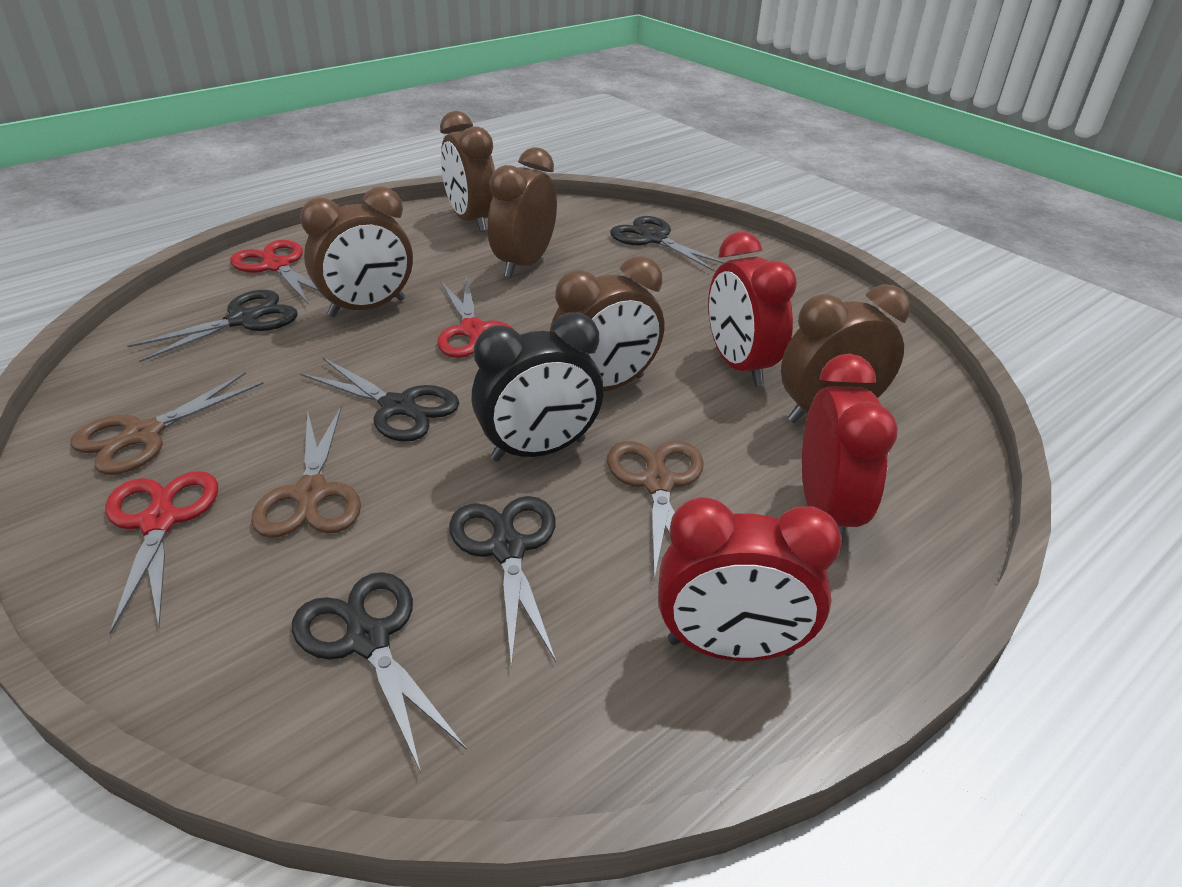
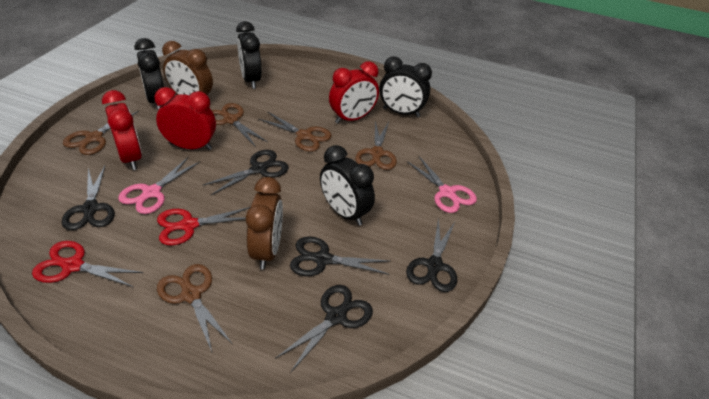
black clock: [471,312,603,461] = 1 -> [134,38,164,110] [236,21,262,89] [320,145,375,226] [379,57,432,117] = 4
brown clock: [300,186,413,317] [440,111,495,232] [488,147,557,278] [550,256,664,392] [781,284,911,423] = 5 -> [162,41,213,95] [246,177,283,270] = 2
brown scissors: [70,372,264,475] [251,407,361,538] [607,441,704,580] = 3 -> [63,111,139,155] [157,264,232,352] [211,103,268,147] [259,112,332,152] [355,121,397,170] = 5
pink scissors: none = 0 -> [118,157,201,214] [407,156,477,213] = 2
red scissors: [105,471,218,635] [230,240,319,304] [437,276,516,358] = 3 -> [32,241,143,287] [157,207,251,246] = 2

